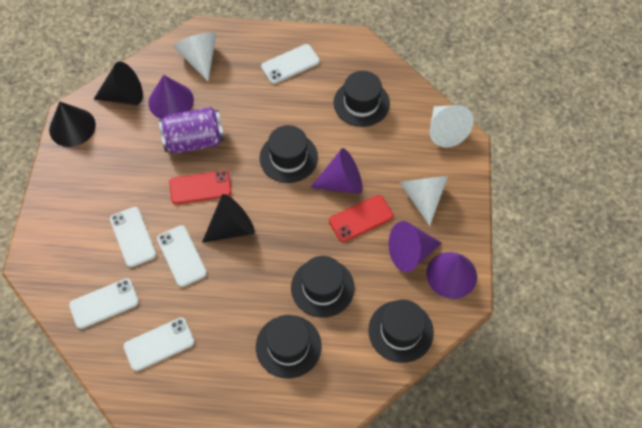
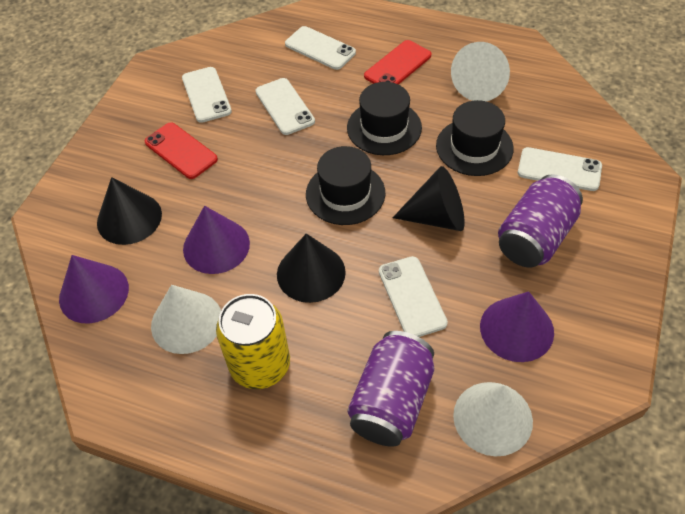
black hat: [256,315,322,379] [259,125,318,183] [291,256,354,318] [334,71,390,127] [368,300,434,363] = 5 -> [306,146,385,225] [347,82,422,155] [436,100,514,176] = 3
purple can: [159,107,224,154] = 1 -> [347,331,434,447] [498,174,583,268] = 2
purple cone: [148,75,194,119] [310,148,362,194] [389,221,441,272] [426,252,477,299] = 4 -> [59,255,129,323] [183,206,250,274] [480,291,554,362] = 3
yellow can: none = 0 -> [216,294,290,389] = 1

